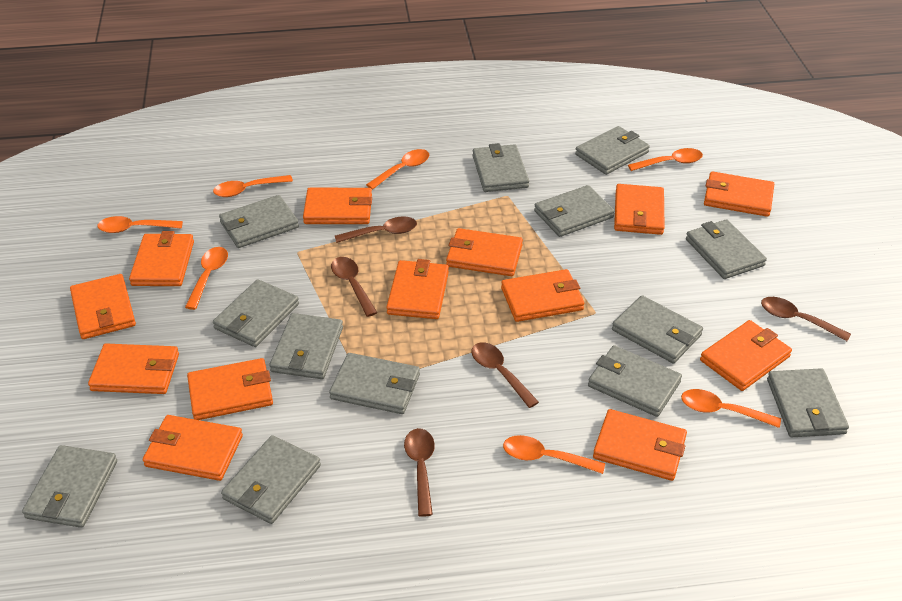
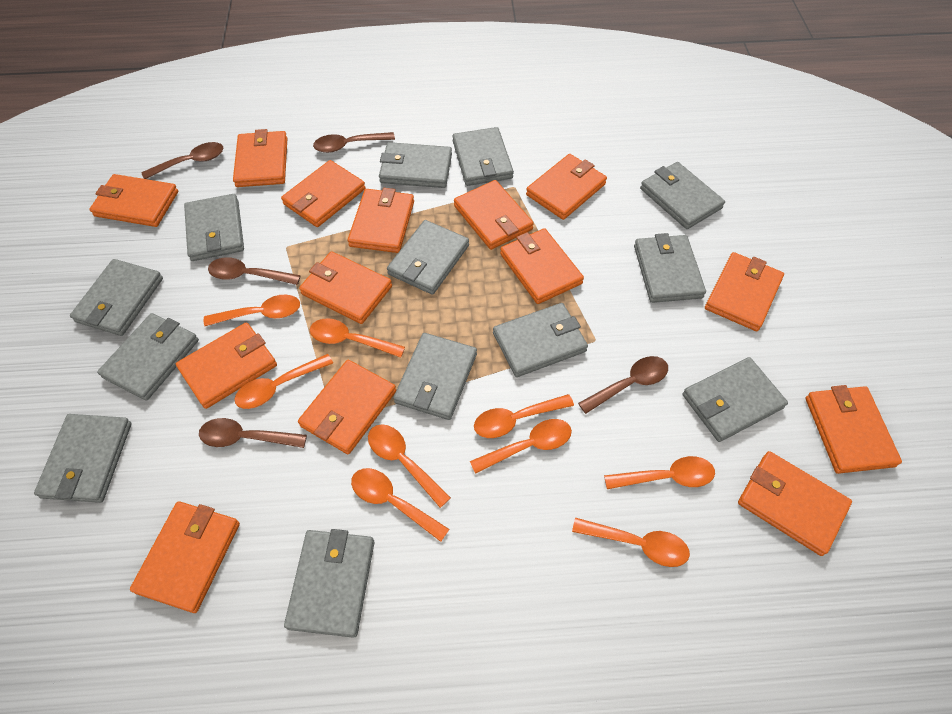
orange spoon: [97,216,183,233] [185,247,228,310] [213,175,293,197] [366,149,429,190] [503,435,605,474] [628,148,703,171] [681,389,781,428] = 7 -> [204,295,300,326] [234,354,333,409] [310,318,405,358] [351,468,449,542] [368,424,451,508] [470,419,572,474] [474,394,574,438] [572,517,690,567] [604,456,715,489] = 9
orange wallet: [70,274,136,339] [88,344,179,394] [129,231,194,286] [143,415,243,481] [187,358,273,420] [303,188,372,224] [386,259,449,319] [446,228,523,276] [501,269,584,322] [593,409,687,481] [614,184,665,235] [700,320,792,391] [704,171,774,217] = 13 -> [89,174,178,227] [130,501,240,613] [176,322,277,409] [233,129,288,187] [281,160,366,227] [298,360,396,454] [299,251,392,324] [348,188,414,253] [454,180,534,250] [500,228,584,304] [526,154,607,220] [705,252,784,331] [738,451,852,556] [805,385,902,474] = 14

